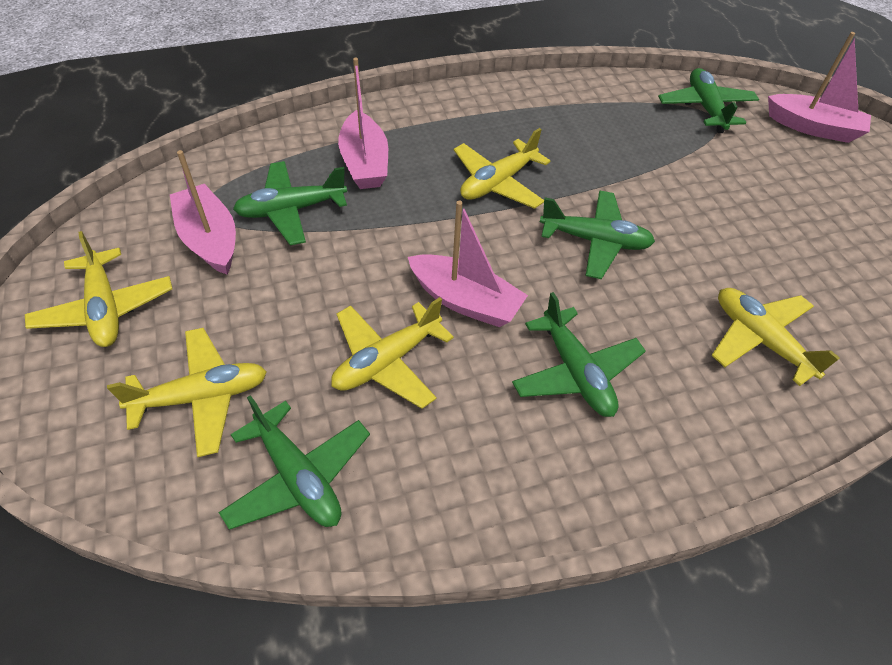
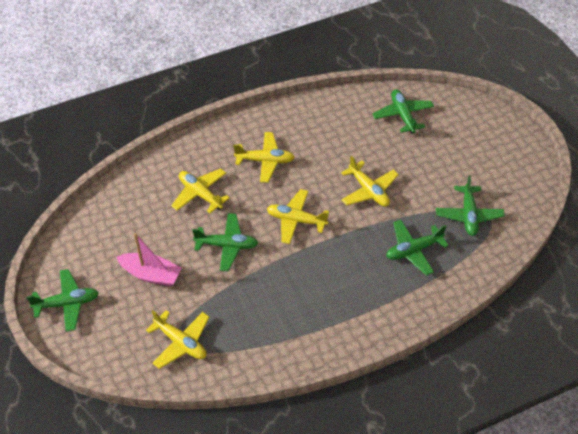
pink boat: [170,150,236,275] [338,58,388,189] [408,201,528,327] [768,32,871,143] = 4 -> [116,233,182,286] = 1

